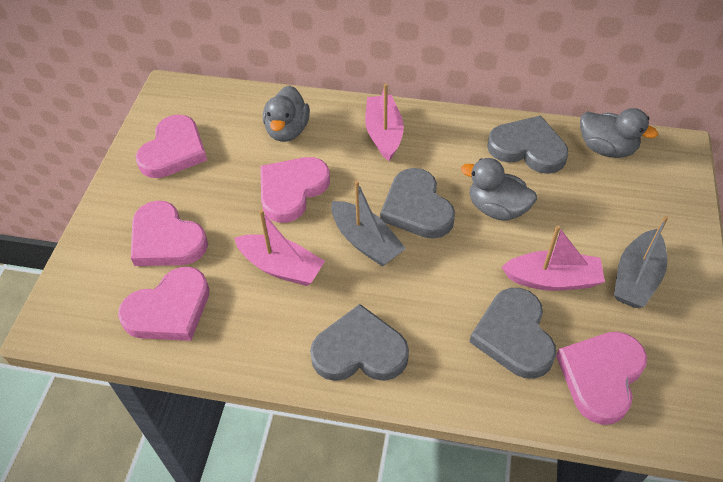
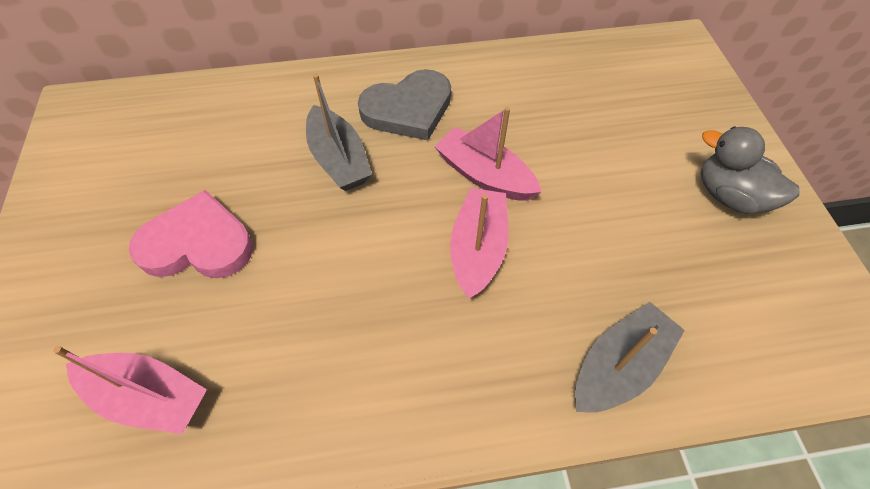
grey duck: [263,85,310,142] [461,158,537,221] [580,108,658,158] = 3 -> [701,126,800,214] = 1
grey heart: [310,304,409,381] [380,168,455,239] [470,288,556,379] [487,116,569,174] = 4 -> [358,69,451,140] = 1
pink heart: [118,267,209,341] [131,201,208,266] [136,115,207,178] [260,157,330,223] [556,332,647,425] = 5 -> [129,190,253,278] = 1

